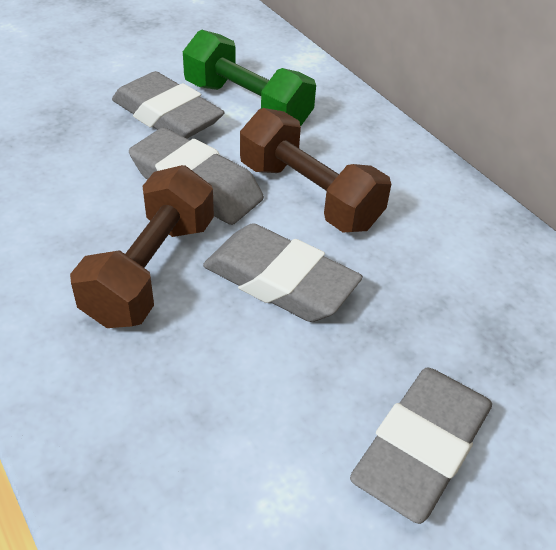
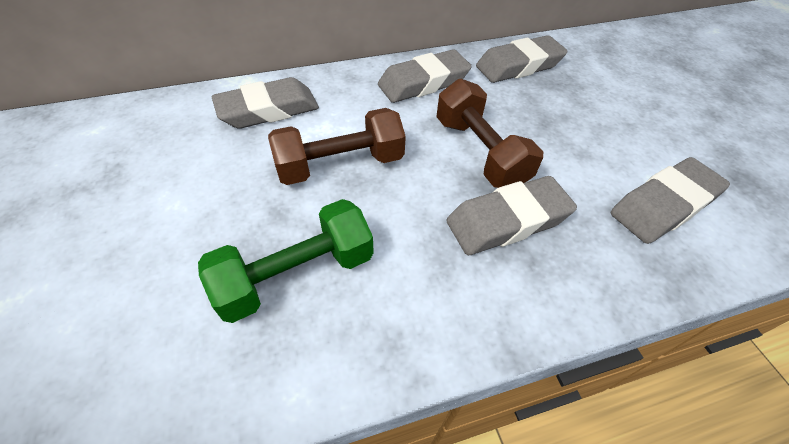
grey eraser: [112,71,224,139] [129,128,264,225] [203,223,363,322] [350,367,492,524] = 4 -> [211,77,319,129] [378,49,472,103] [446,176,577,255] [476,35,568,83] [611,157,730,244] = 5

